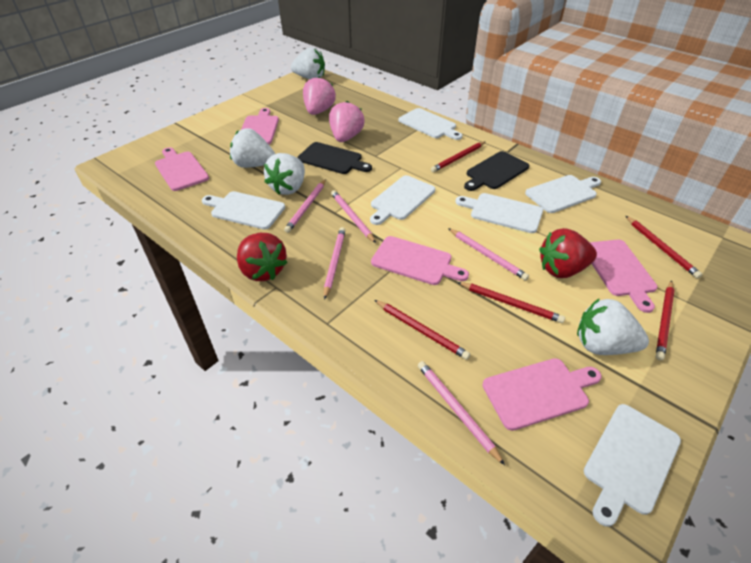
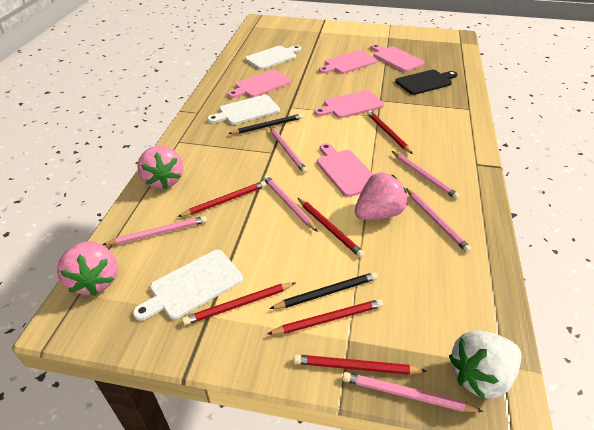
black cutting board: [297,142,372,174] [464,151,529,191] = 2 -> [395,70,457,95] = 1
black pencil: none = 0 -> [228,114,303,134] [269,272,378,309] = 2
pink pencil: [284,179,326,233] [324,227,346,300] [331,190,376,243] [418,361,505,465] [448,228,529,281] = 5 -> [102,216,207,245] [263,175,318,232] [270,127,308,173] [342,372,484,412] [392,151,460,200] [406,188,472,253] = 6
pink strawberry: [303,77,336,115] [329,101,365,142] = 2 -> [57,241,118,296] [137,146,183,189] [355,172,407,220] = 3
red pencil: [374,300,470,360] [431,141,486,172] [457,282,565,323] [626,216,703,279] [656,280,675,360] = 5 -> [178,181,266,217] [182,283,295,325] [268,299,383,335] [294,355,427,375] [298,198,365,258] [367,110,413,154] = 6
red strawberry: [237,233,287,281] [539,228,597,278] = 2 -> none = 0
white cutting board: [202,191,285,230] [370,175,435,225] [399,108,462,140] [456,193,543,233] [525,175,601,213] [584,404,681,527] = 6 -> [133,250,243,321] [207,95,280,125] [245,45,301,69] = 3
white strawberry: [230,128,275,168] [264,153,305,195] [291,47,325,79] [577,298,649,355] = 4 -> [449,330,521,399] = 1

